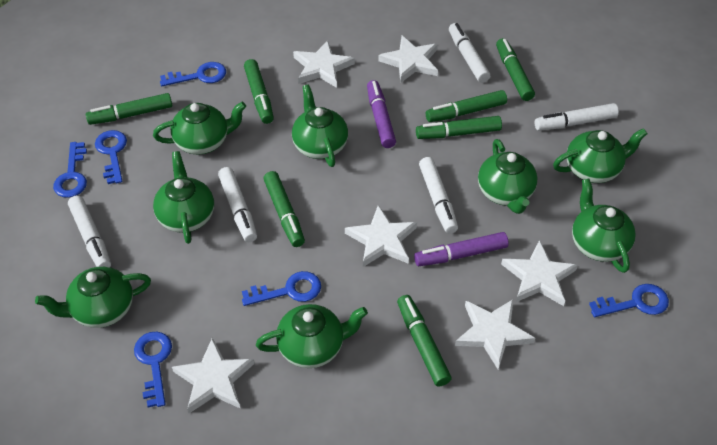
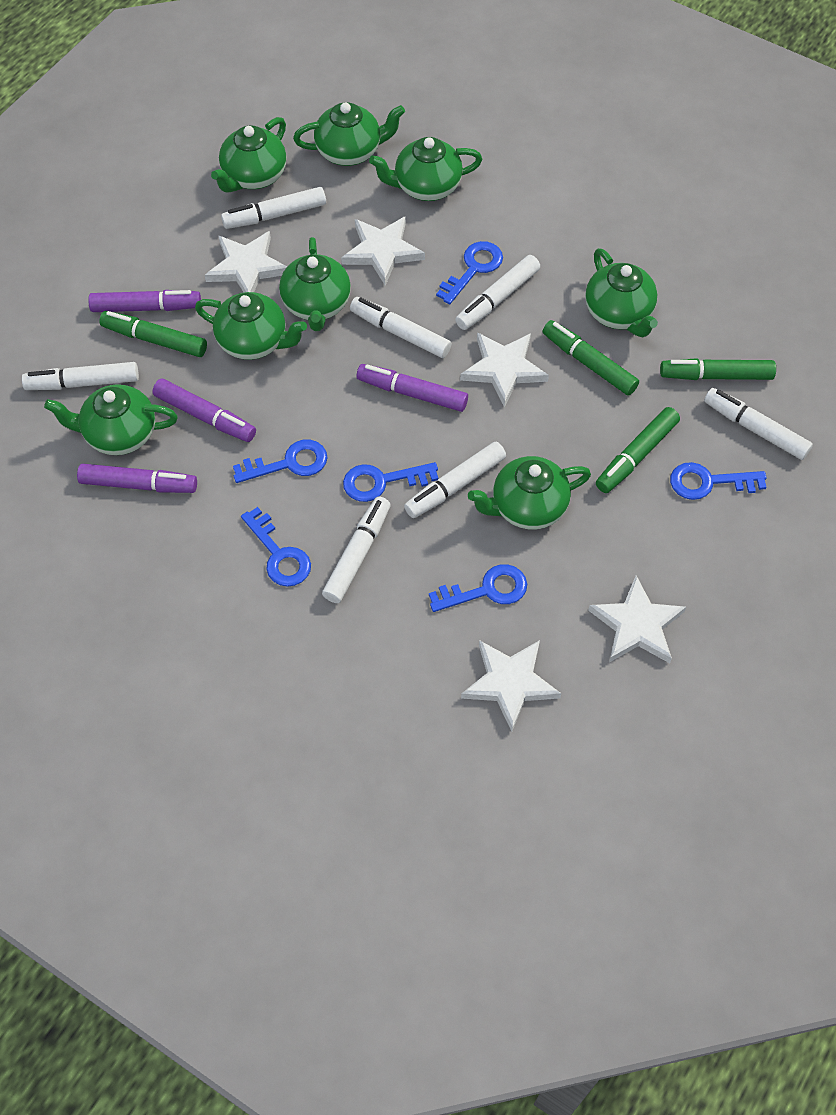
green marker: [86,93,172,125] [244,59,274,124] [264,171,305,247] [397,295,452,386] [416,116,502,139] [426,90,507,122] [496,38,535,101] = 7 -> [99,311,207,357] [543,320,639,396] [596,407,680,493] [660,358,776,380] = 4
purple marker: [367,80,396,148] [414,232,509,266] = 2 -> [77,464,197,493] [88,290,201,312] [153,379,256,442] [357,364,468,412] = 4
white marker: [68,195,111,267] [218,167,257,242] [419,157,458,234] [449,23,490,83] [535,103,619,131] = 5 -> [22,362,139,390] [221,187,326,229] [322,497,391,603] [350,297,451,358] [404,442,506,518] [455,255,540,330] [704,388,813,460] = 7
white star: [172,338,254,413] [293,40,355,88] [345,205,417,267] [378,36,438,83] [455,300,535,369] [501,240,578,306] = 6 -> [205,231,287,292] [341,216,425,285] [460,333,549,407] [461,640,562,731] [588,576,686,663] = 5

